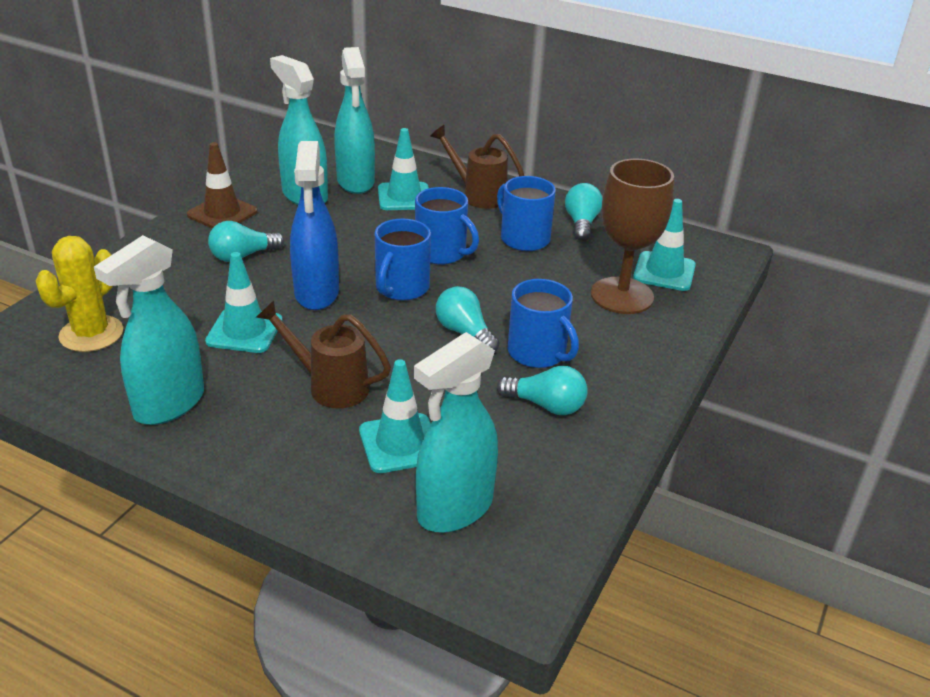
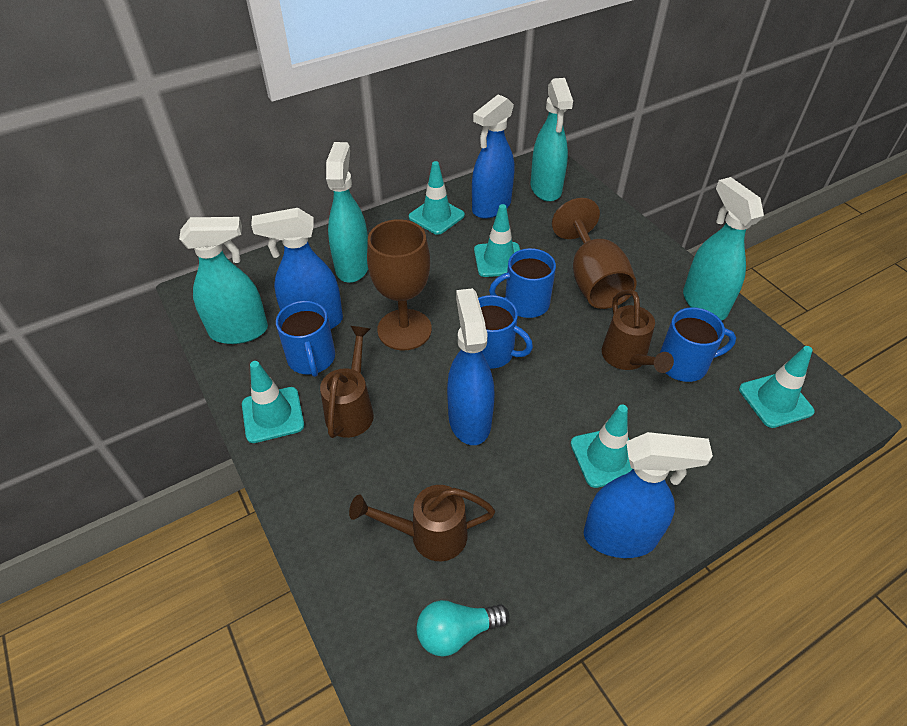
blue spray bottle: [290,141,339,310] = 1 -> [251,208,343,329] [447,288,494,445] [472,94,514,219] [584,432,713,558] = 4
brown goblet: [591,159,674,314] = 1 -> [367,219,432,351] [552,198,637,309] = 2
brown traffic cone: [187,142,258,228] = 1 -> none = 0
brown watering can: [256,300,391,408] [430,125,524,209] = 2 -> [320,326,374,438] [349,485,495,561] [602,289,674,373] = 3
turquoise light bulb: [208,221,284,262] [436,286,499,353] [497,366,588,415] [565,183,602,241] = 4 -> [416,600,509,656] = 1
turquoise traffic cone: [205,252,283,353] [359,359,431,473] [378,128,429,210] [633,199,696,291] = 4 -> [242,361,304,443] [409,161,465,235] [474,204,520,277] [570,405,632,488] [739,346,815,428] = 5
yellow cactus: [35,236,123,352] = 1 -> none = 0

